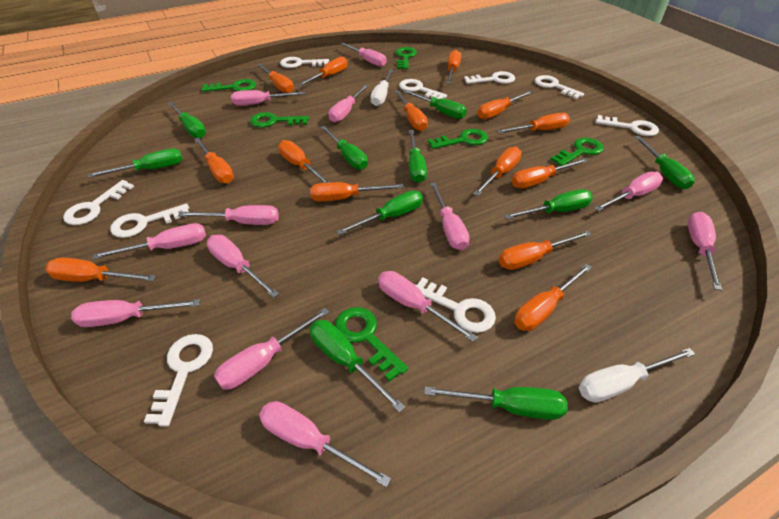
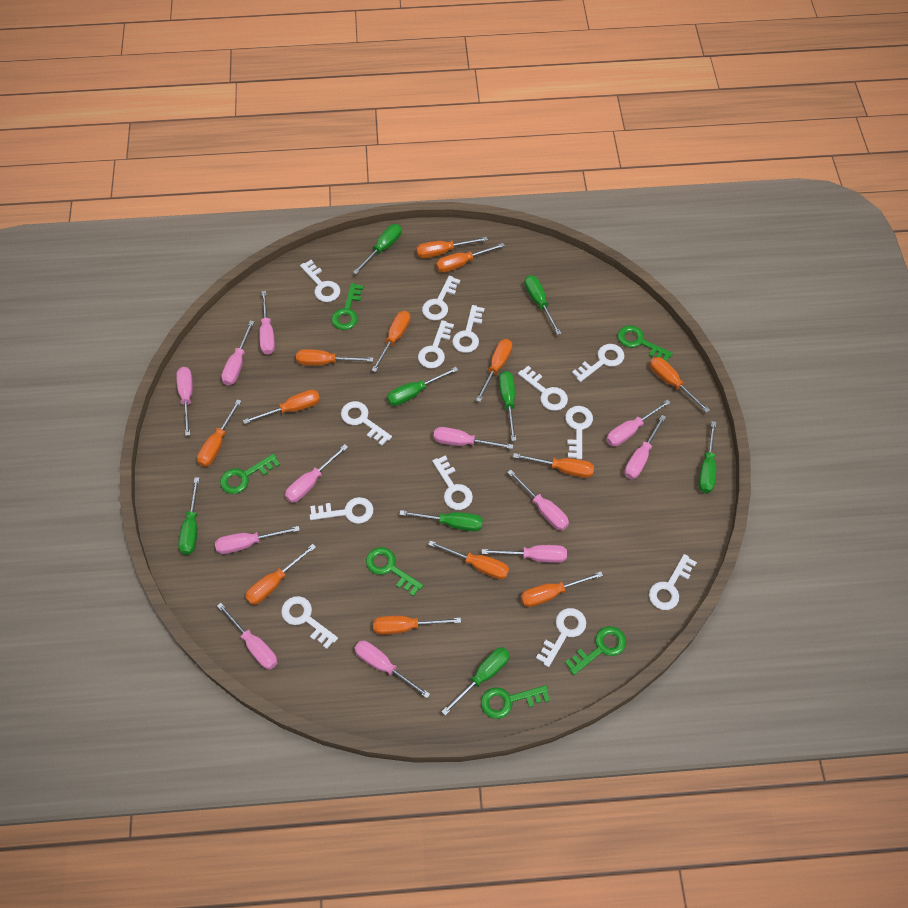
green screwdriver: [88,148,183,178] [168,102,206,138] [310,320,405,413] [320,126,368,170] [336,190,423,235] [403,90,467,119] [409,130,427,183] [424,386,568,420] [504,189,593,219] [635,136,695,189] = 10 -> [178,477,199,555] [353,224,402,274] [387,367,458,406] [399,510,483,531] [441,647,510,715] [499,371,517,441] [524,275,561,335] [698,421,716,493] = 8
orange screwdriver: [45,258,156,282] [194,137,234,183] [256,64,294,93] [278,140,330,183] [298,56,347,86] [310,182,404,202] [395,90,428,131] [446,50,461,83] [473,147,522,196] [477,91,533,119] [497,113,570,134] [499,230,592,270] [512,158,588,189] [514,264,592,331] = 14 -> [197,399,241,467] [243,390,320,424] [245,544,316,605] [296,349,373,366] [372,311,410,372] [373,616,461,635] [416,237,488,258] [428,540,509,580] [436,243,505,273] [476,339,512,402] [513,453,594,478] [521,571,603,607] [650,357,710,413] = 13
pink screwdriver: [71,299,200,327] [93,223,206,259] [178,205,279,225] [206,235,279,298] [214,308,330,390] [231,90,305,106] [259,401,391,487] [329,85,369,123] [340,43,386,67] [378,271,478,342] [430,182,469,250] [594,172,663,211] [687,212,722,291] = 13 -> [176,367,193,436] [215,526,300,554] [217,603,277,670] [221,321,254,385] [259,291,275,355] [285,444,348,503] [354,641,430,698] [433,427,513,449] [482,545,567,563] [507,470,569,530] [606,399,671,446] [625,415,666,479] = 12
white key: [63,180,134,225] [110,203,189,238] [144,334,213,426] [280,57,329,68] [399,79,447,99] [415,277,496,333] [464,71,515,84] [535,75,584,99] [596,115,659,136] = 9 -> [281,596,338,649] [300,260,340,302] [310,497,373,524] [341,401,392,446] [418,320,454,368] [422,276,460,320] [432,456,473,510] [452,305,485,353] [518,366,568,411] [536,608,586,667] [565,406,593,459] [572,344,624,382] [649,554,697,610] = 13
white screwdriver: [370,69,394,106] [579,348,695,403] = 2 -> none = 0

